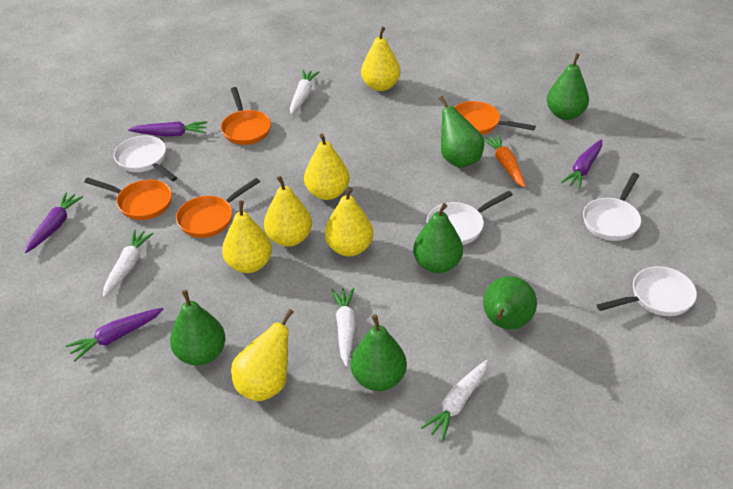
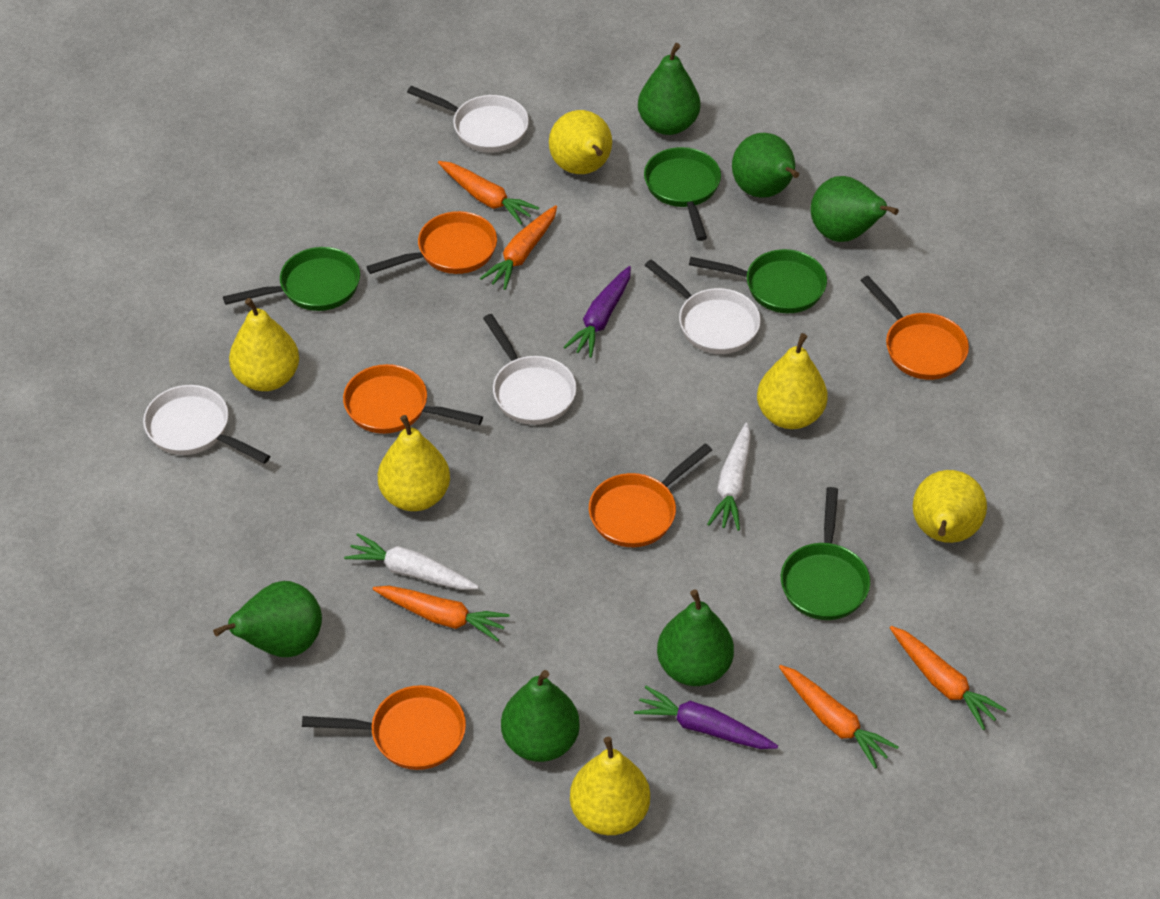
green pan: none = 0 -> [223,247,360,311] [644,147,721,241] [689,249,827,313] [781,487,870,620] = 4
orange carrot: [484,134,525,187] = 1 -> [373,586,510,642] [438,161,539,225] [480,205,557,290] [779,665,898,769] [890,626,1007,730] = 5
orange pan: [84,177,172,220] [176,178,260,238] [221,87,271,145] [454,101,536,135] = 4 -> [302,685,466,770] [343,364,483,434] [366,211,497,274] [589,443,712,547] [860,276,969,380] = 5
purple carrot: [25,192,83,253] [66,308,163,361] [128,121,207,137] [561,139,602,190] = 4 -> [563,266,631,358] [634,686,778,749] = 2
white carrot: [103,229,154,297] [290,70,319,115] [331,288,356,366] [421,360,488,441] = 4 -> [344,533,479,590] [707,423,751,531] = 2

